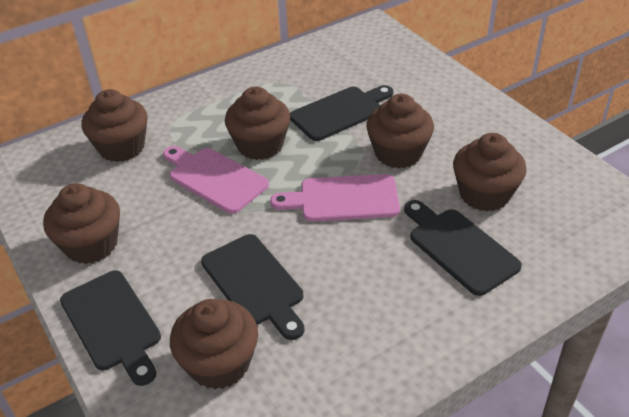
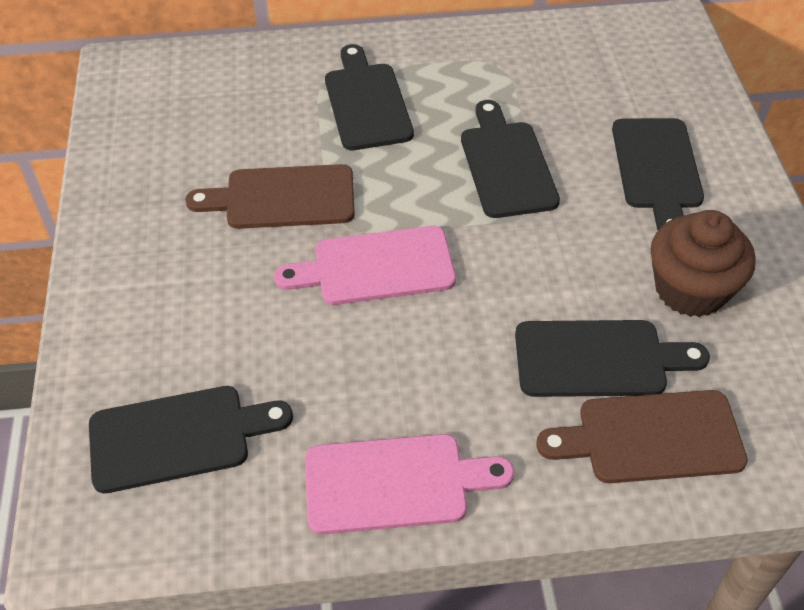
black cutting board: [60,270,161,386] [201,234,304,340] [290,85,393,141] [404,200,522,296] = 4 -> [89,386,293,493] [325,44,414,150] [461,100,560,218] [515,320,710,397] [612,118,704,230] = 5
brown cupcake: [43,183,120,264] [82,89,148,162] [170,299,258,389] [225,87,290,160] [366,94,434,168] [453,133,527,212] = 6 -> [650,210,756,317] = 1
brown cutting board: none = 0 -> [185,164,355,229] [536,390,748,483] = 2

